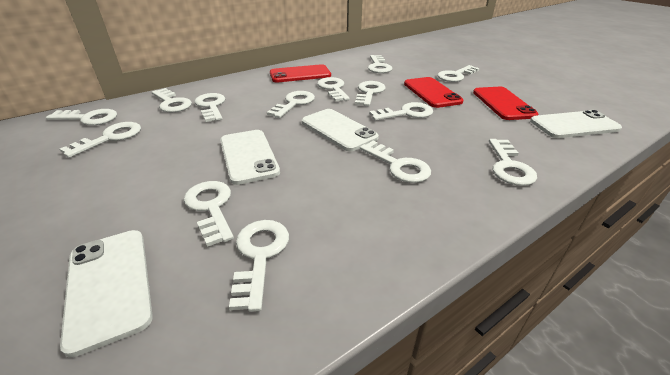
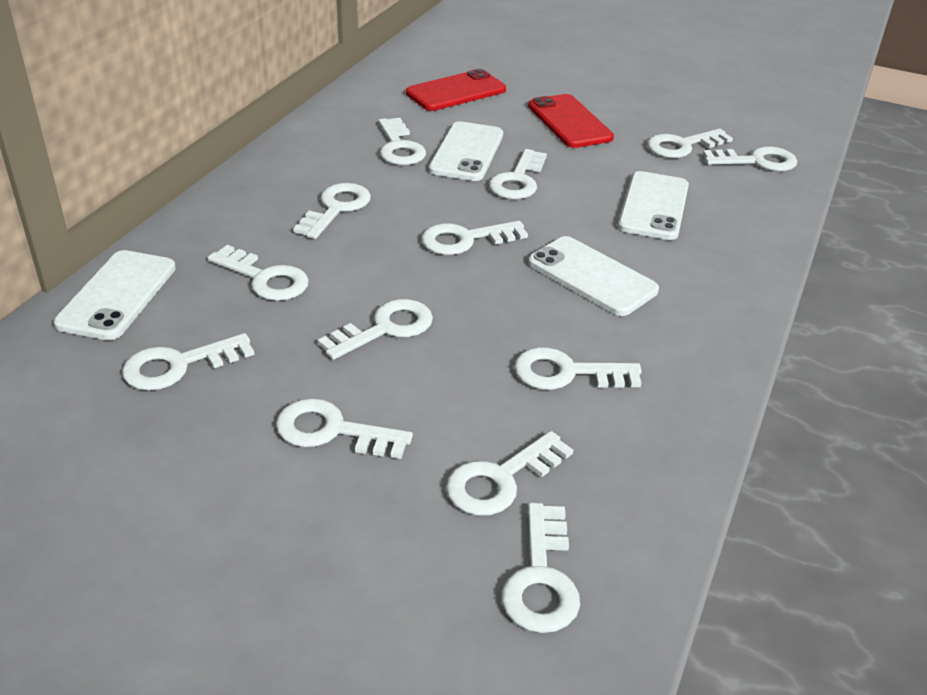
red phone: [270,64,331,83] [404,77,464,108] [473,87,539,120] = 3 -> [406,69,506,111] [528,94,614,148] = 2
white key: [46,109,117,125] [60,122,141,158] [152,88,192,112] [184,181,234,247] [194,93,225,122] [229,220,289,312] [267,91,315,118] [317,77,350,102] [355,81,386,106] [360,141,431,183] [368,55,392,73] [369,102,433,121] [437,65,479,82] [489,139,537,186] = 14 -> [122,333,254,391] [208,245,309,301] [276,398,413,459] [293,183,371,239] [318,299,433,360] [379,118,426,165] [421,221,528,255] [446,431,573,516] [489,149,547,199] [501,503,580,633] [514,347,642,390] [647,128,733,158] [703,146,797,171] = 13

